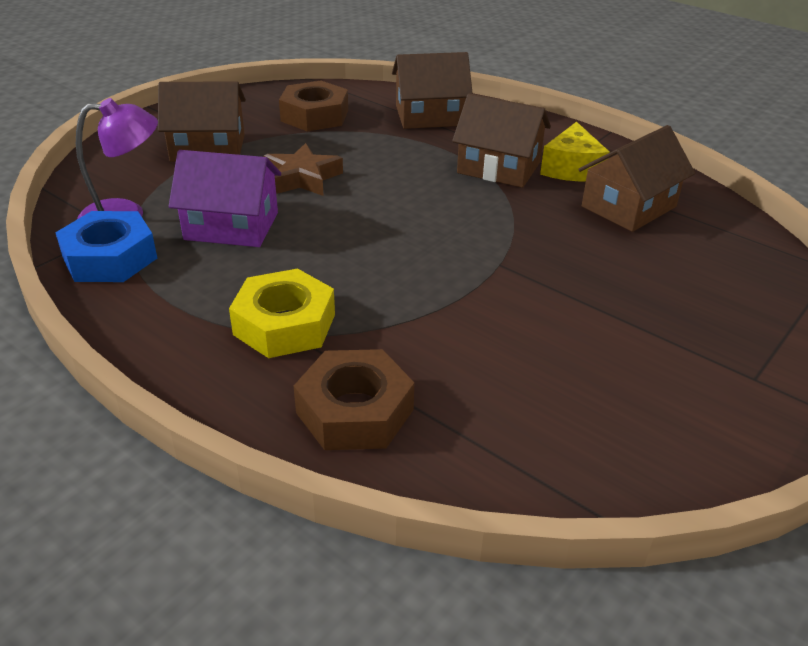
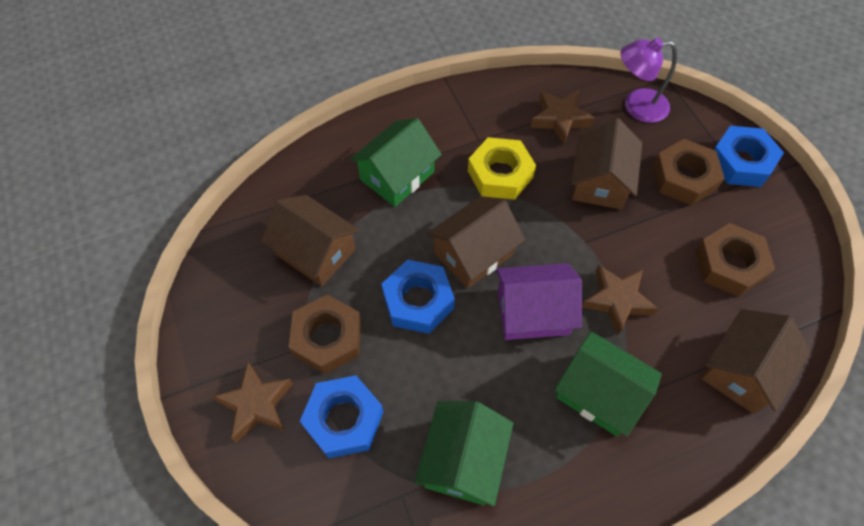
blue nut: [55,211,157,282] = 1 -> [300,375,383,458] [382,260,455,334] [714,126,784,187] = 3
brown nut: [279,81,348,131] [294,349,414,450] = 2 -> [289,294,361,375] [653,139,725,206] [695,223,775,297] = 3
brown star: [264,143,343,196] = 1 -> [212,362,293,443] [531,90,595,145] [582,265,658,335] = 3
green house: none = 0 -> [350,118,442,207] [415,401,514,507] [555,331,662,436] = 3
yellow cheese: [540,122,610,181] = 1 -> none = 0

